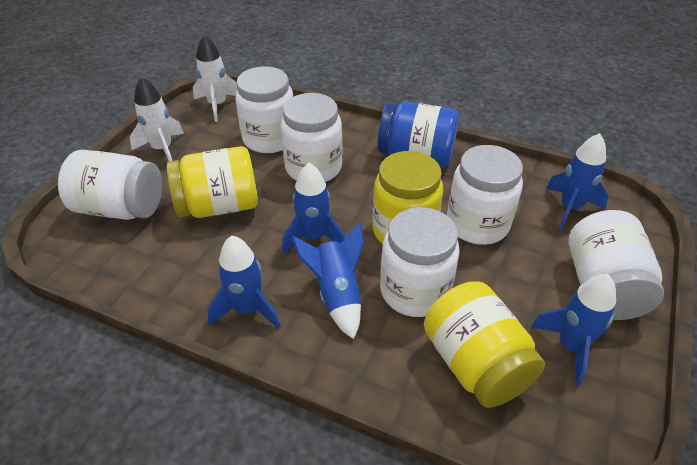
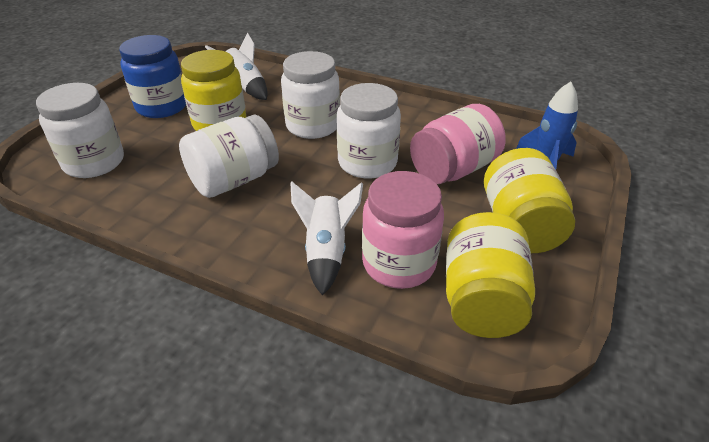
blue rocket: [207,236,281,329] [282,163,345,254] [291,222,364,340] [531,274,616,385] [546,133,609,229] = 5 -> [516,82,578,169] = 1
pink jar: none = 0 -> [362,171,444,289] [410,104,506,184] = 2
white jar: [58,150,162,220] [235,66,293,153] [281,93,342,182] [380,207,460,317] [447,145,523,245] [568,210,664,320] = 6 -> [36,83,124,178] [179,115,279,198] [281,51,340,139] [337,83,401,179] = 4

